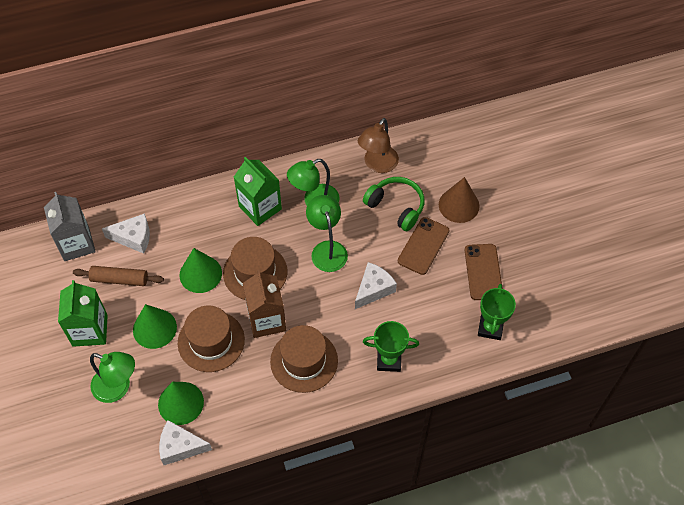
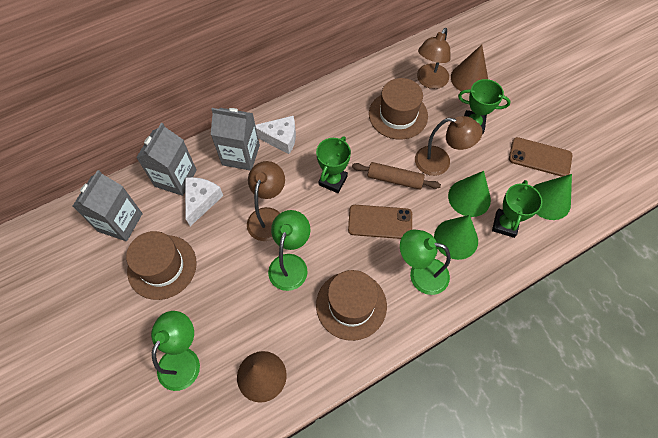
brown carton: [243,270,286,338] = 1 -> none = 0
brown cone: [439,177,479,223] = 1 -> [237,351,287,403] [451,45,488,94] = 2
brown lamp: [358,118,399,173] = 1 -> [247,161,285,241] [415,116,483,176] [417,28,450,89] = 3
green carton: [58,280,108,347] [234,157,282,226] = 2 -> none = 0
green headphones: [363,177,424,231] = 1 -> none = 0
green trophy: [363,321,419,372] [478,284,516,340] = 2 -> [316,136,351,193] [458,79,511,134] [492,180,542,238] = 3
grey carton: [44,192,96,261] = 1 -> [73,170,143,241] [136,123,197,196] [211,108,260,171] = 3
white cheese: [102,213,150,254] [159,420,212,465] [355,262,397,309] = 3 -> [185,177,223,226] [255,116,296,154] = 2

